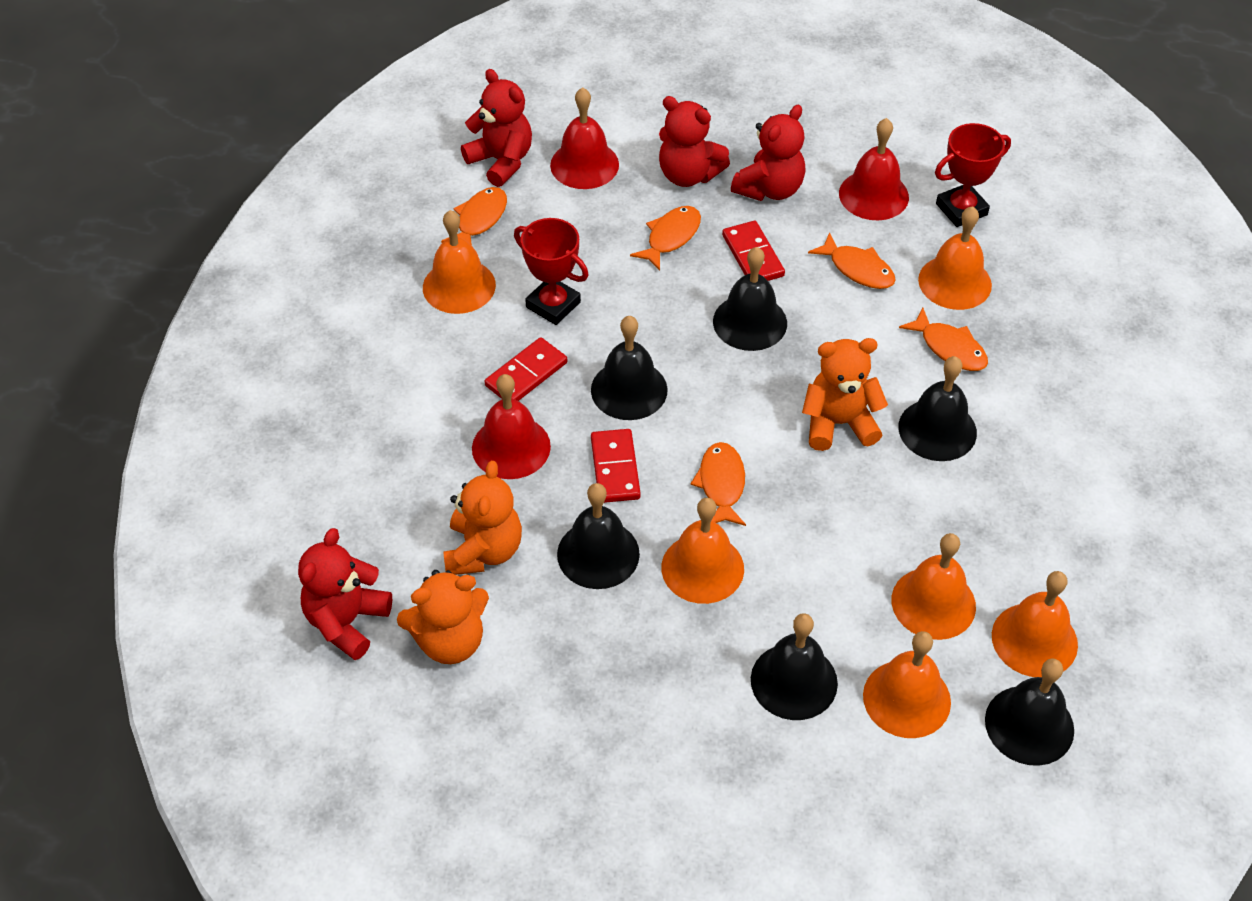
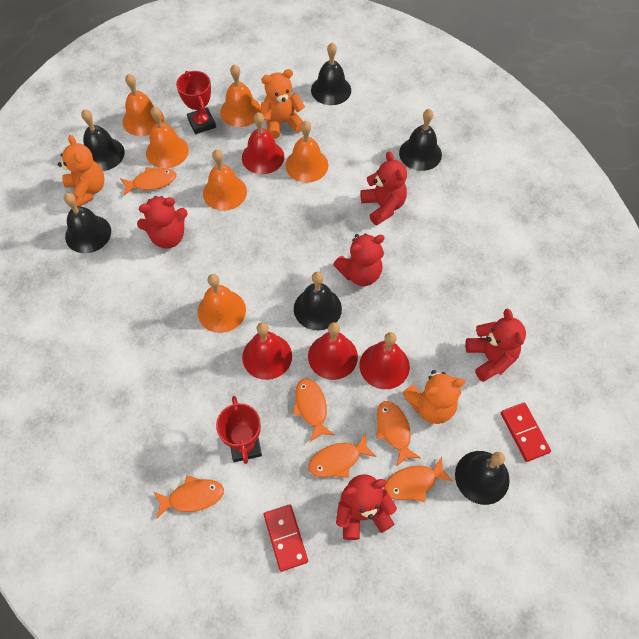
orange fish: [441,187,507,246] [630,206,701,271] [690,442,746,526] [808,232,896,289] [899,308,988,371] = 5 -> [120,167,176,196] [154,476,224,519] [293,378,335,442] [308,433,377,478] [376,401,421,467] [384,457,453,502] = 6
red bell: [472,374,551,479] [550,87,619,189] [839,118,909,220] = 3 -> [242,112,284,174] [242,322,292,380] [308,322,358,380] [359,332,410,389] = 4
red domino: [485,337,567,401] [591,429,641,503] [722,221,785,281] = 3 -> [264,504,308,572] [501,402,551,462] = 2
red teddy bear: [298,528,392,660] [461,69,532,187] [659,96,730,187] [731,105,806,201] = 4 -> [137,196,188,249] [333,234,385,286] [336,474,397,540] [360,151,407,225] [465,309,526,382] = 5

